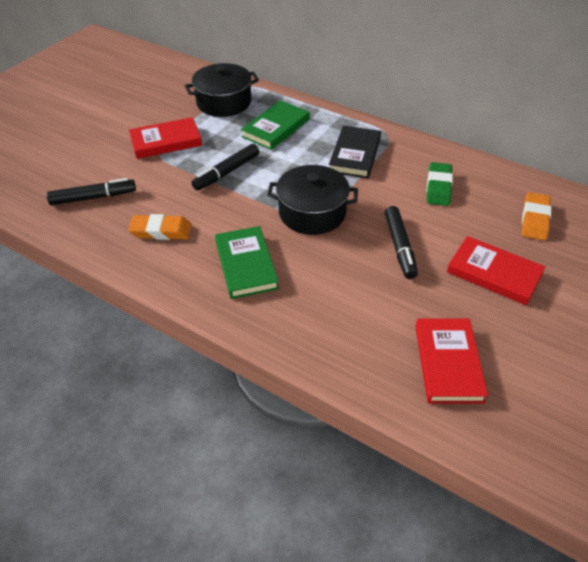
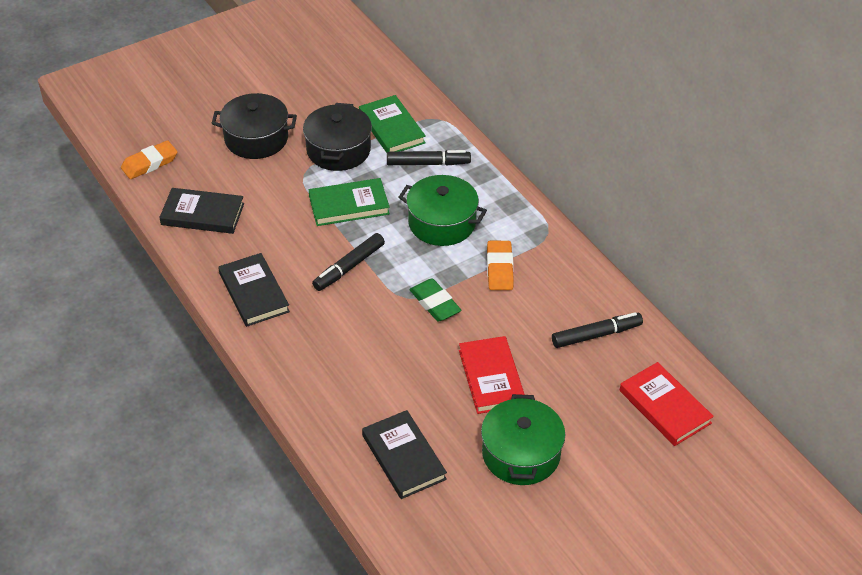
black book: [329,126,381,178] = 1 -> [159,188,244,234] [218,253,290,327] [362,410,447,499] = 3
green pot: none = 0 -> [398,175,487,246] [481,394,566,485] = 2
red book: [129,117,202,159] [415,319,488,403] [447,236,545,305] = 3 -> [459,336,525,414] [620,362,714,446] = 2

